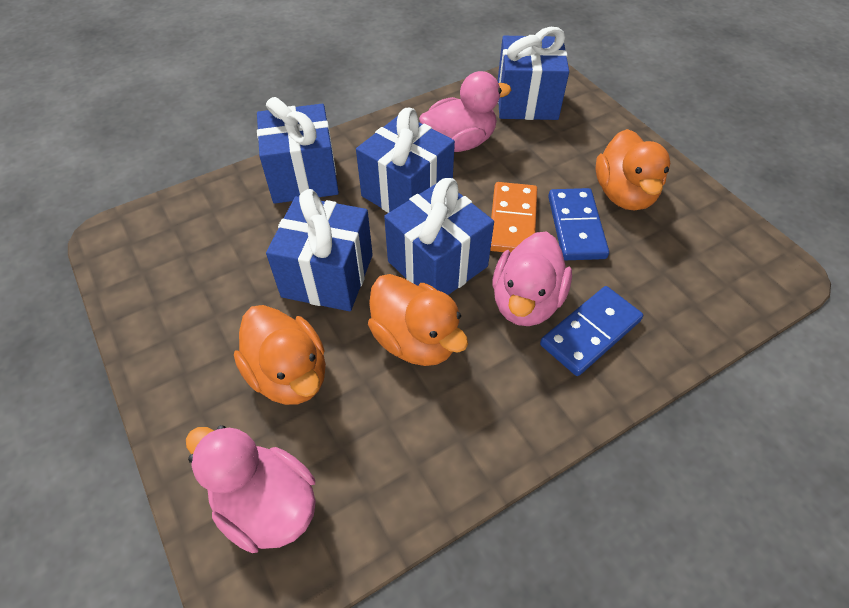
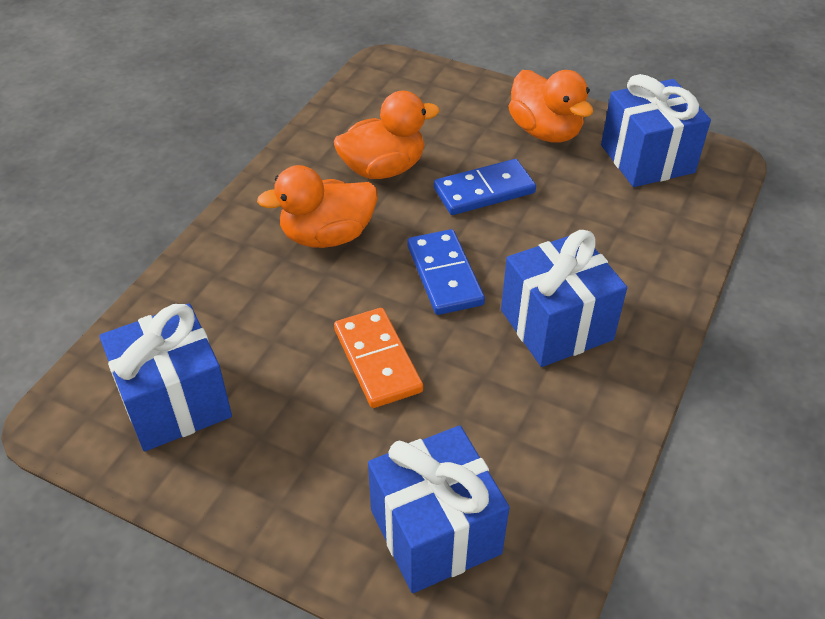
blue gift: [257,97,339,204] [266,189,373,311] [356,108,455,213] [384,178,494,295] [498,27,569,120] = 5 -> [99,303,232,451] [368,425,510,593] [501,230,627,367] [601,74,711,187] = 4
pink duck: [186,425,316,553] [419,71,511,152] [492,231,572,326] = 3 -> none = 0

